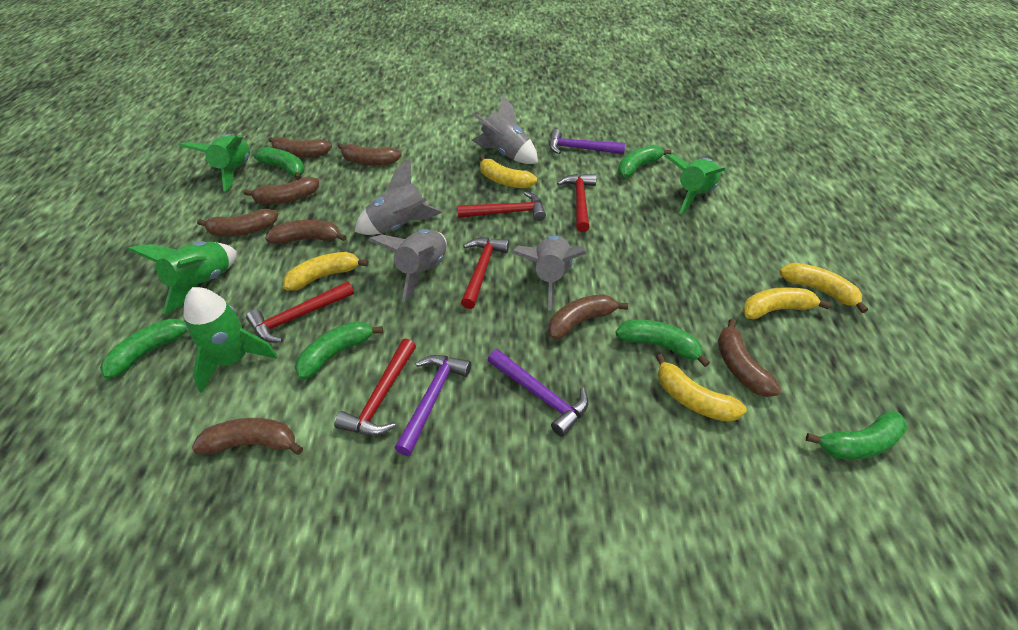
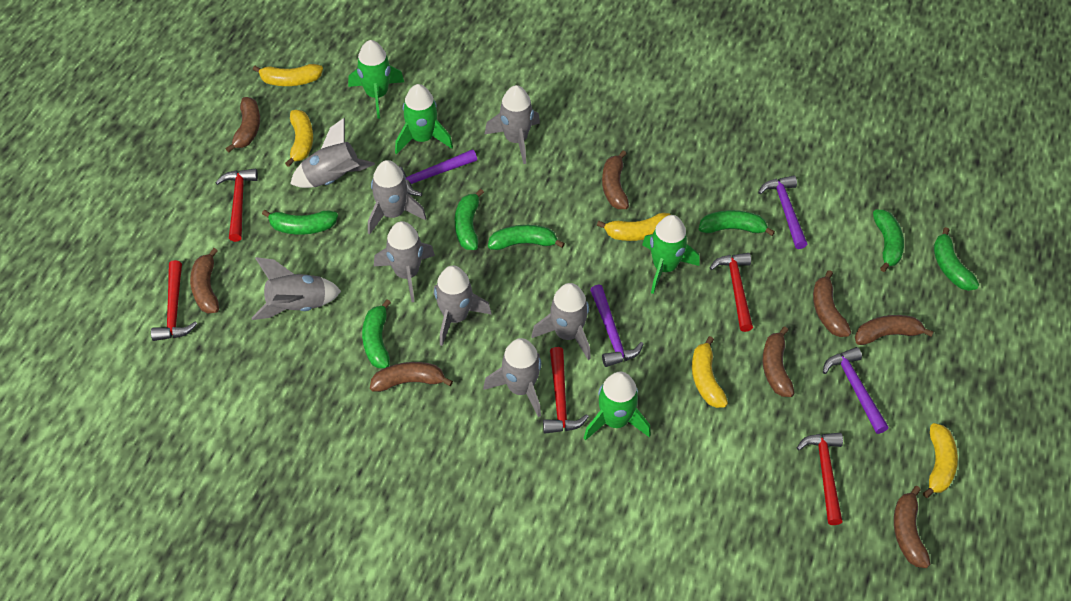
green banana: [100,319,187,379] [254,147,304,180] [295,321,383,380] [615,319,710,367] [618,145,671,178] [806,411,907,460] = 6 -> [262,210,338,235] [362,299,391,368] [455,189,484,250] [488,225,565,250] [699,210,775,236] [873,210,904,272] [934,227,979,291] = 7
grey rocket: [354,159,442,235] [368,229,447,302] [472,96,538,164] [512,235,587,311] = 4 -> [252,257,341,320] [290,118,375,188] [368,160,426,235] [374,221,435,302] [433,266,492,346] [483,338,541,417] [484,85,540,164] [531,283,591,360] = 8
purple hammer: [395,355,471,456] [488,349,589,437] [549,129,625,154] = 3 -> [399,149,477,196] [590,284,643,367] [758,175,807,249] [823,347,889,434] = 4

